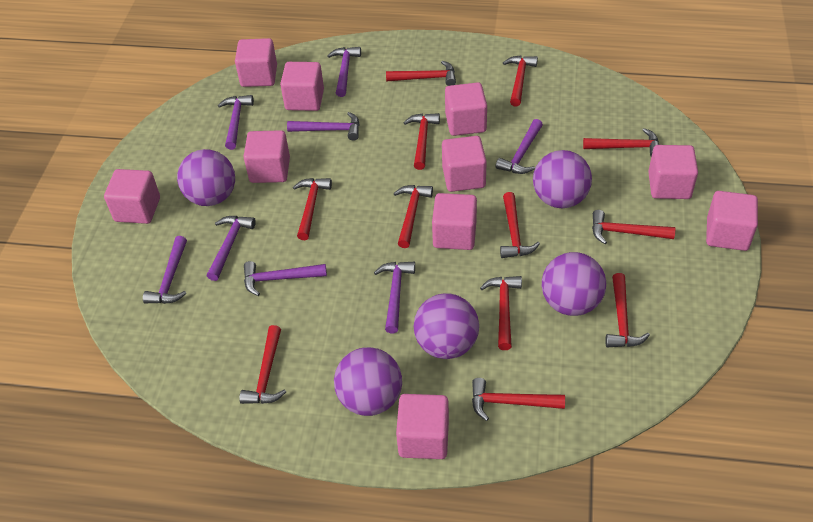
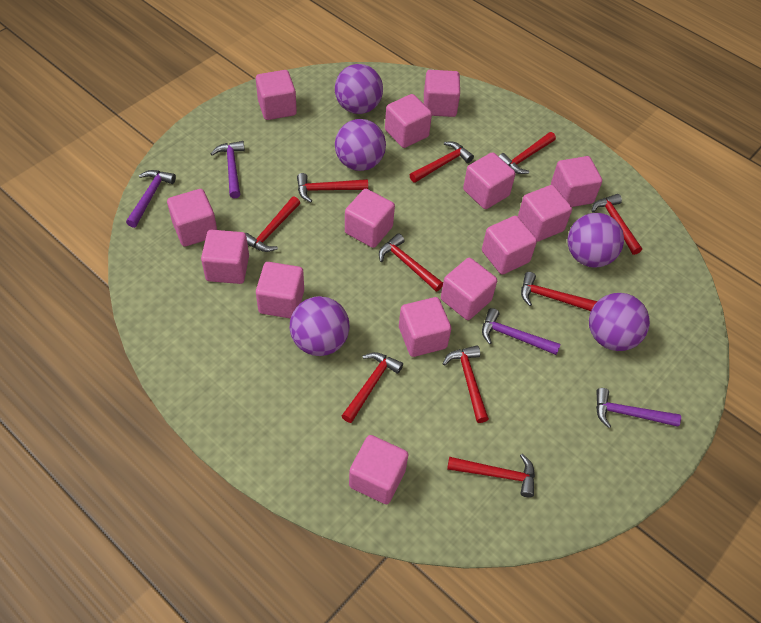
pink cube: [104,169,160,224] [235,38,277,87] [243,130,290,183] [280,62,324,111] [396,394,449,459] [432,193,477,250] [442,136,487,192] [445,82,487,136] [648,145,698,199] [706,191,758,251] = 10 -> [167,189,217,247] [201,230,249,284] [256,70,297,120] [256,262,304,319] [345,189,395,248] [349,435,409,504] [385,94,432,148] [399,297,451,357] [424,70,460,117] [441,258,497,320] [463,152,515,209] [482,216,537,275] [518,185,572,242] [551,156,602,207] = 14
purple hammer: [143,236,187,304] [207,216,256,281] [218,95,254,150] [244,261,327,296] [287,112,359,141] [327,47,361,97] [374,262,415,333] [496,119,543,174] = 8 -> [126,170,176,228] [211,141,245,198] [482,308,561,355] [596,388,681,428] = 4
red hammer: [239,325,286,404] [293,178,332,240] [386,60,456,86] [394,185,433,248] [403,113,440,170] [472,378,565,421] [480,276,522,350] [500,192,540,258] [503,55,538,107] [583,128,659,157] [592,210,675,244] [605,273,650,347] = 12 -> [245,196,300,252] [297,173,368,203] [342,352,403,423] [379,233,443,292] [410,142,474,183] [443,345,489,423] [447,454,535,498] [498,132,556,174] [521,272,598,311] [592,194,642,255] = 10

